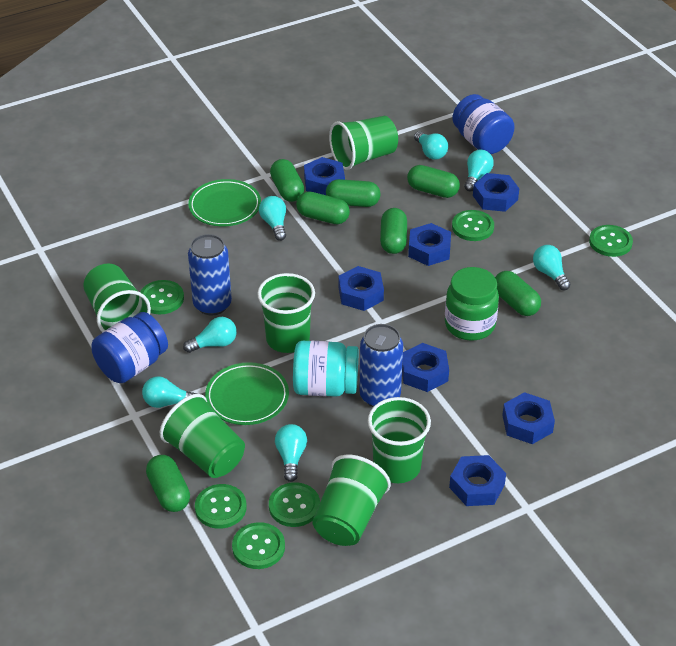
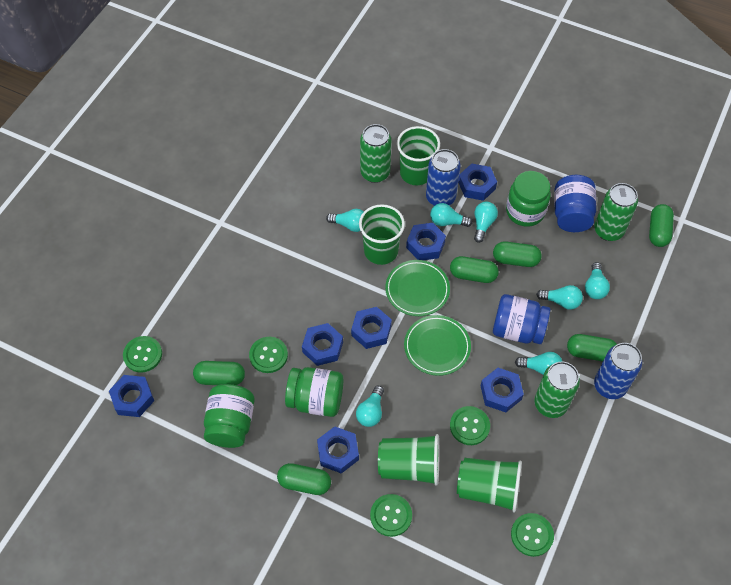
green button: [140,280,184,314] [195,484,247,529] [232,522,285,569] [269,482,320,527] [452,210,494,241] [589,225,633,257] = 6 -> [123,336,162,373] [249,337,288,373] [370,494,412,537] [450,406,490,445] [511,513,554,557] = 5
green can: none = 0 -> [360,124,391,183] [535,361,580,418] [594,183,638,241] = 3
green capsule: [146,455,190,512] [270,159,304,202] [296,191,350,224] [326,179,380,207] [380,208,407,254] [407,165,460,198] [495,271,541,316] = 7 -> [193,361,245,385] [277,463,331,495] [450,256,499,283] [493,241,542,267] [567,334,617,361] [649,204,674,247] = 6
green cup: [83,263,151,332] [160,394,245,478] [257,273,315,353] [312,455,391,546] [329,116,398,170] [368,397,431,483] = 6 -> [359,204,405,265] [378,434,439,486] [397,126,440,185] [457,458,522,512] = 4
green jar: [445,267,499,341] = 1 -> [204,384,255,448] [285,367,343,417] [506,171,551,227] = 3
turquoise jar: [293,341,358,397] = 1 -> none = 0

